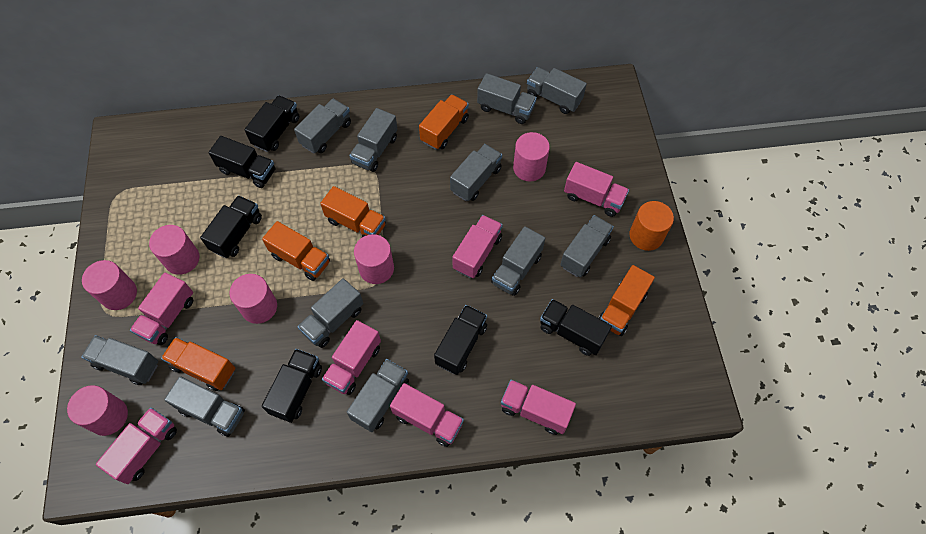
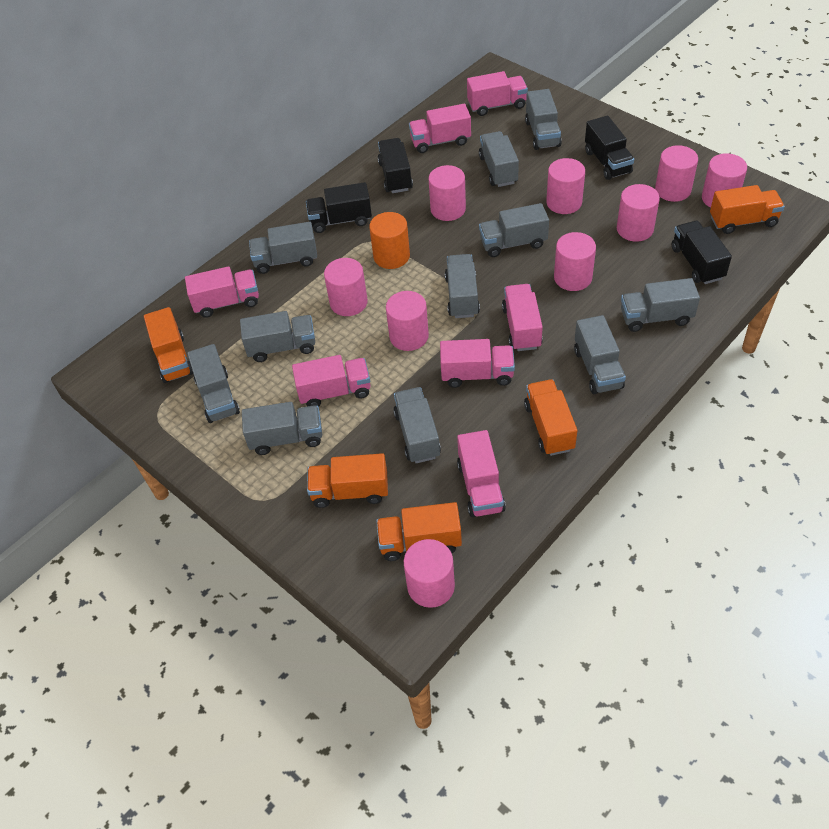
black truck: [200,196,262,258] [209,136,276,188] [244,95,299,152] [262,349,322,423] [434,305,487,375] [540,299,612,356] = 6 -> [306,182,372,233] [378,138,413,193] [585,116,634,180] [672,221,732,284] = 4
pink cylinder: [67,385,128,436] [82,260,137,310] [149,225,200,275] [229,274,277,324] [354,234,394,284] [513,132,550,181] = 6 -> [324,258,368,316] [386,291,429,351] [404,539,455,608] [429,165,466,221] [546,158,585,214] [554,232,596,291] [617,184,660,242] [655,145,698,202] [702,153,747,208] = 9

